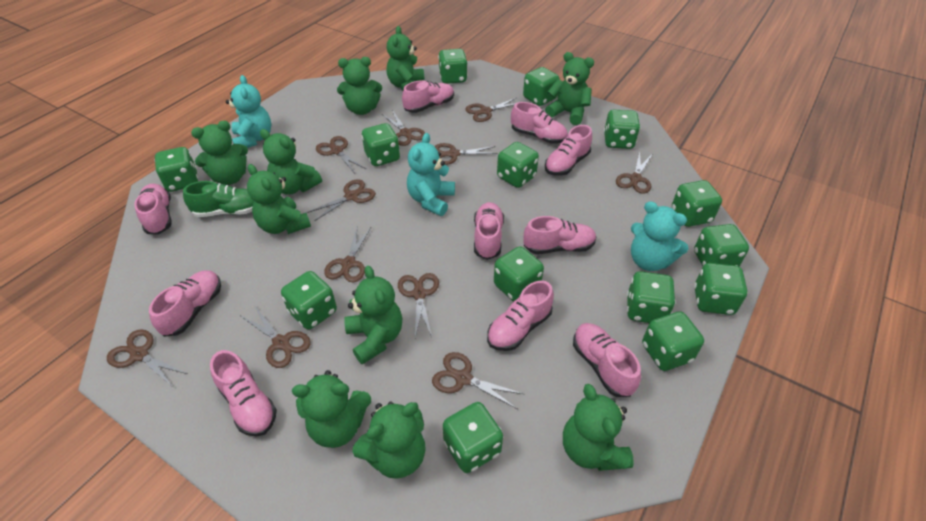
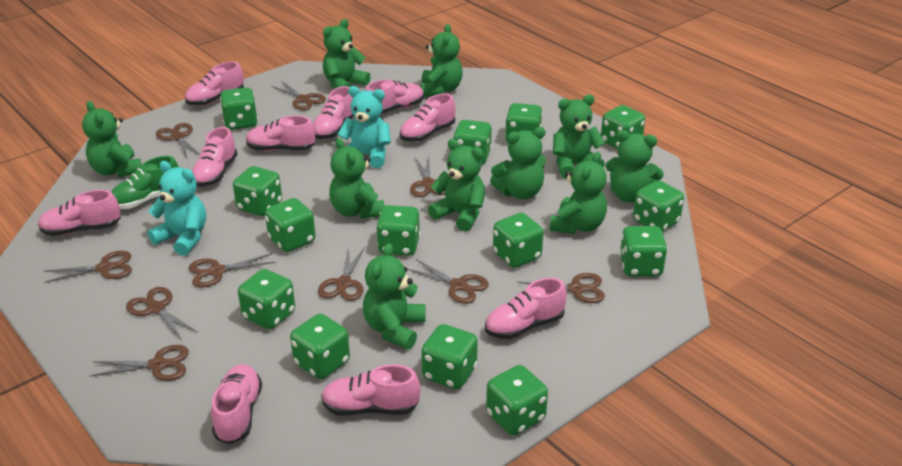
brown scissors: [107,329,187,386] [241,305,311,368] [307,179,376,221] [316,136,366,172] [324,227,371,282] [382,110,425,146] [398,273,439,338] [432,352,523,409] [434,143,498,165] [465,98,516,122] [616,152,653,194] = 11 -> [44,251,132,283] [90,345,189,381] [126,287,198,340] [156,123,200,158] [189,253,276,287] [271,81,326,110] [318,247,365,301] [407,259,489,304] [410,156,445,197] [518,273,605,303] = 10
turquoise teddy bear: [226,75,271,148] [407,133,455,216] [631,201,689,271] = 3 -> [148,161,206,256] [338,86,391,168] = 2

